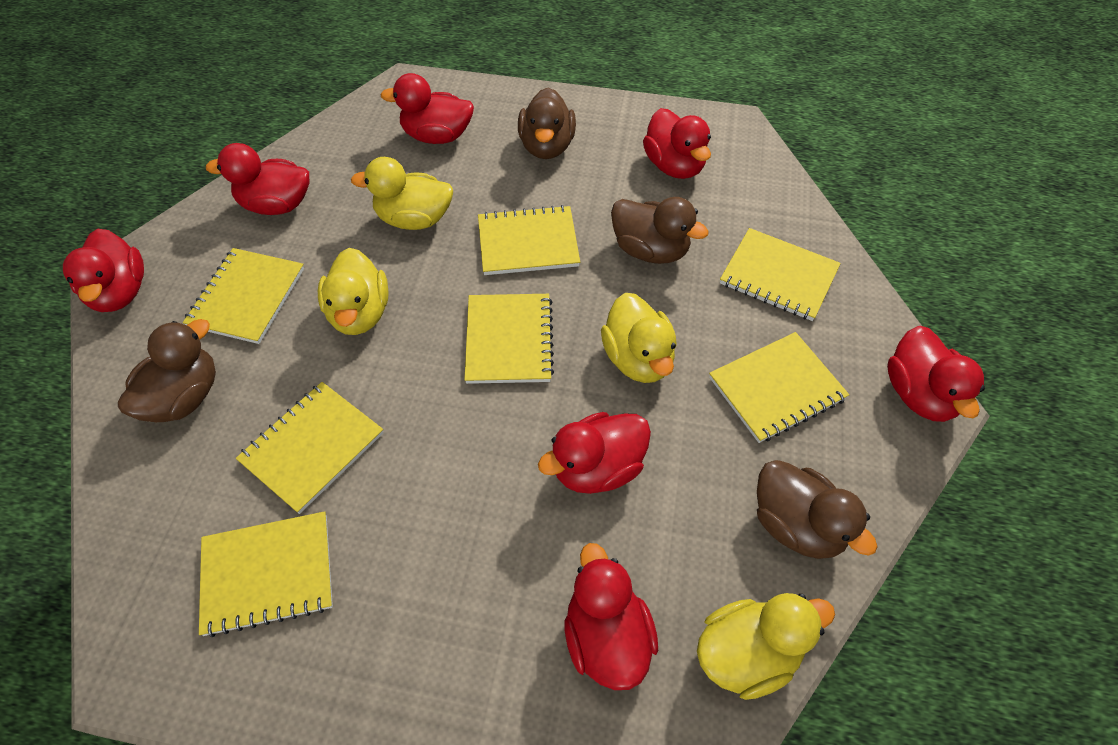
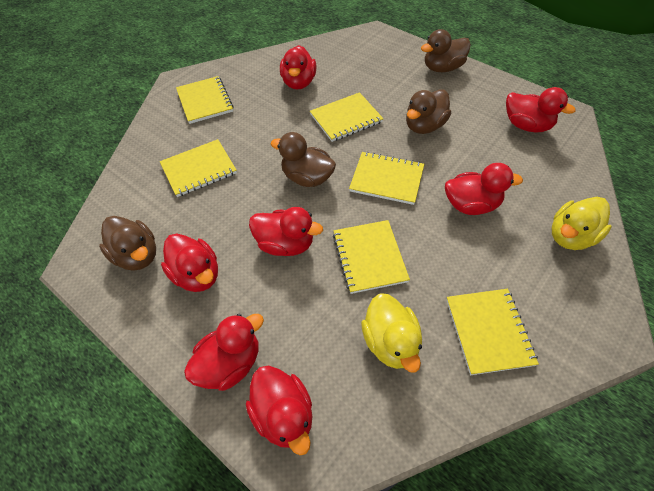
yellow duck: [318,248,389,335] [351,157,453,230] [601,293,677,383] [697,593,835,700] = 4 -> [361,293,422,372] [552,197,612,250] = 2
yellow notebook: [183,248,304,344] [199,511,333,637] [236,382,384,514] [464,294,554,384] [478,205,580,275] [709,332,849,443] [720,228,841,321] = 7 -> [160,139,237,197] [176,76,234,124] [310,92,384,142] [333,220,410,294] [349,152,424,205] [447,289,539,375] = 6

